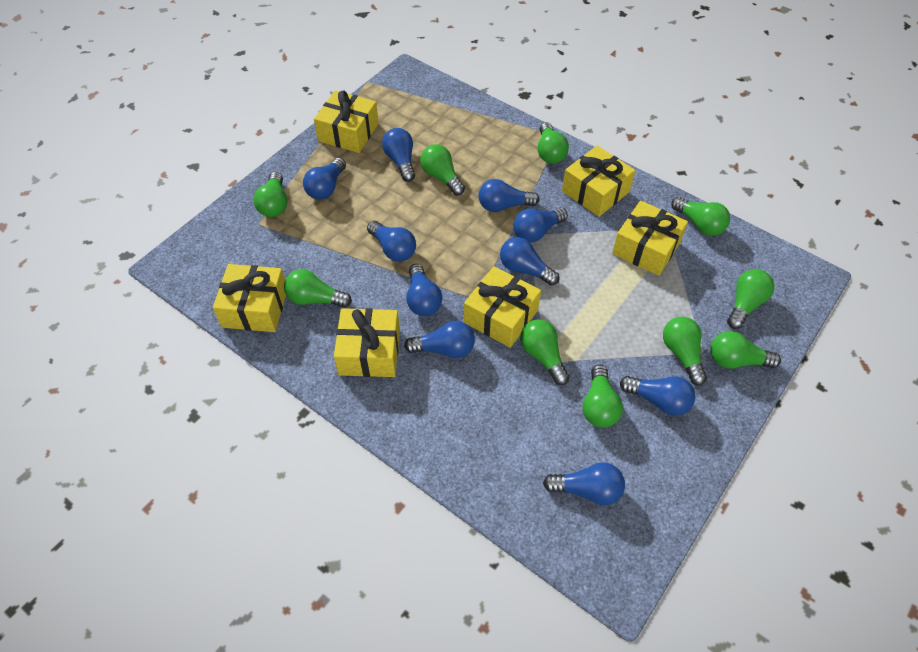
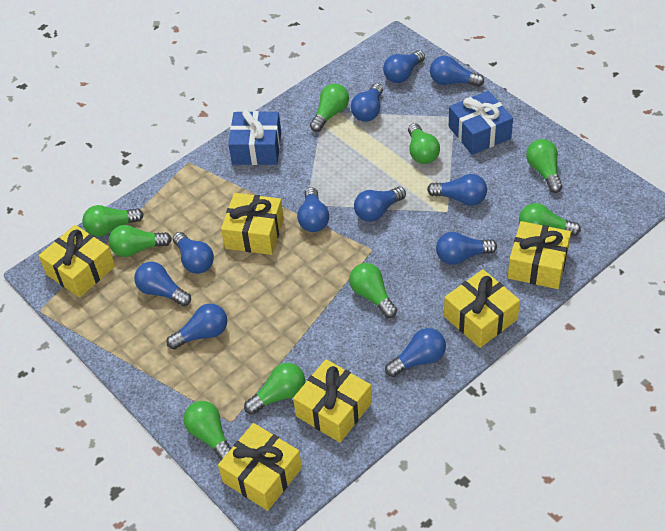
blue gift: none = 0 -> [228,110,281,165] [449,91,513,155] = 2
blue light bulb: [303,158,346,200] [367,221,416,262] [382,128,415,182] [404,321,475,358] [406,264,442,316] [478,179,540,212] [500,237,560,286] [514,208,568,242] [543,462,625,505] [620,376,695,416] = 10 -> [134,262,191,306] [166,304,227,349] [173,232,214,274] [297,187,329,232] [351,83,383,122] [354,187,406,222] [383,50,425,83] [385,328,446,377] [427,174,487,206] [430,56,484,87] [436,232,497,265] = 11
green light bulb: [253,172,287,217] [284,269,352,308] [420,144,465,196] [520,319,570,385] [538,122,569,164] [583,365,623,428] [663,317,707,385] [671,197,730,236] [710,331,781,369] [727,269,774,329] = 10 -> [82,205,144,237] [109,225,172,257] [184,401,231,460] [244,363,305,415] [310,84,349,132] [349,263,397,318] [408,123,440,164] [519,203,581,236] [526,139,562,193] = 9

